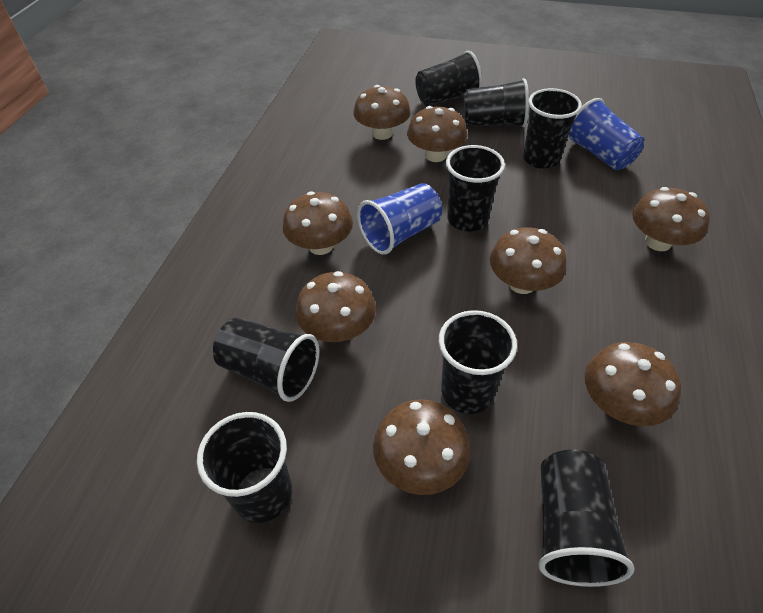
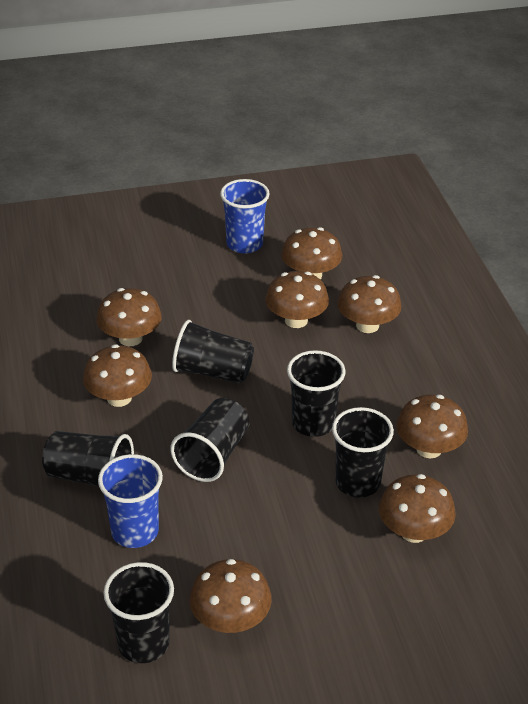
black cup: [197,412,292,523] [213,318,319,402] [415,51,482,106] [439,310,517,414] [446,145,505,231] [463,78,529,127] [523,88,582,169] [538,450,635,587] = 8 -> [42,431,134,487] [103,562,174,663] [170,398,250,482] [172,320,254,383] [287,350,346,437] [332,407,394,498] = 6

